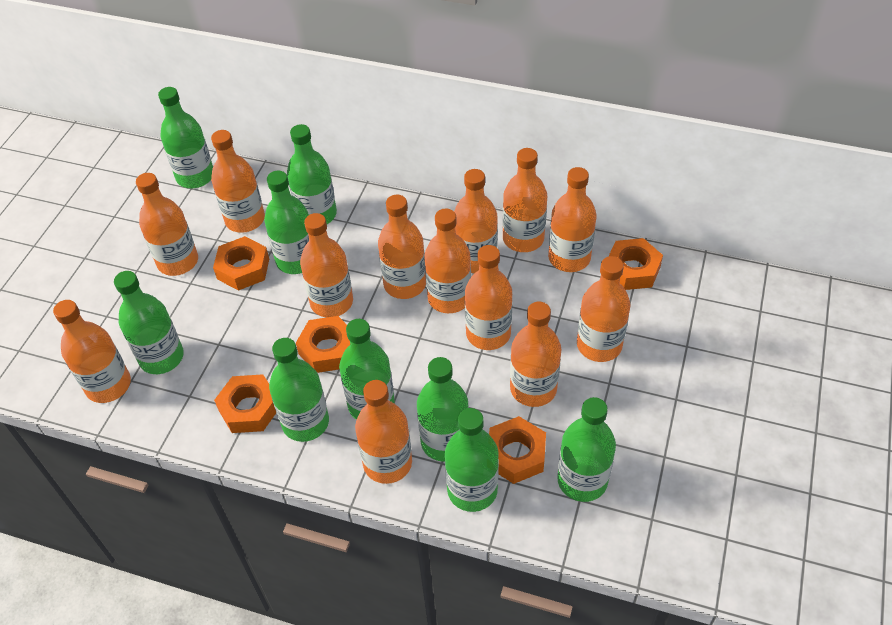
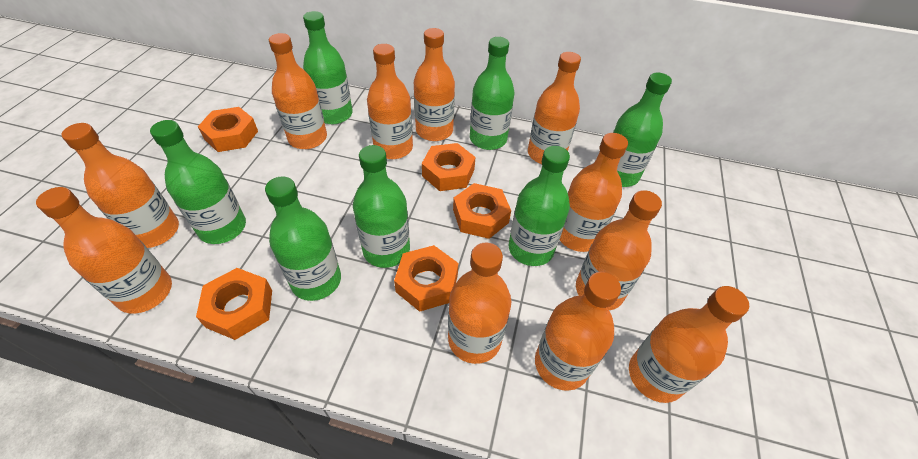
green bottle: [114,271,184,374] [158,87,213,188] [264,171,309,274] [269,338,329,442] [287,124,337,224] [339,319,395,420] [417,357,469,462] [445,408,499,512] [557,397,616,502] = 9 -> [150,120,246,244] [265,176,341,301] [303,11,353,124] [353,145,410,268] [470,37,514,150] [508,146,570,266] [613,72,672,187] = 7
orange bottle: [53,300,131,403] [136,173,198,276] [211,130,265,233] [300,213,353,317] [355,380,412,484] [378,194,426,299] [424,208,471,313] [454,169,498,273] [465,245,512,350] [503,148,547,252] [510,302,561,407] [548,167,597,272] [577,256,631,362] = 13 -> [36,187,172,314] [61,123,179,248] [269,33,327,149] [367,44,413,159] [414,28,455,141] [448,243,511,364] [528,52,581,164] [535,272,621,391] [560,133,628,252] [576,190,662,310] [629,286,749,403] = 11

